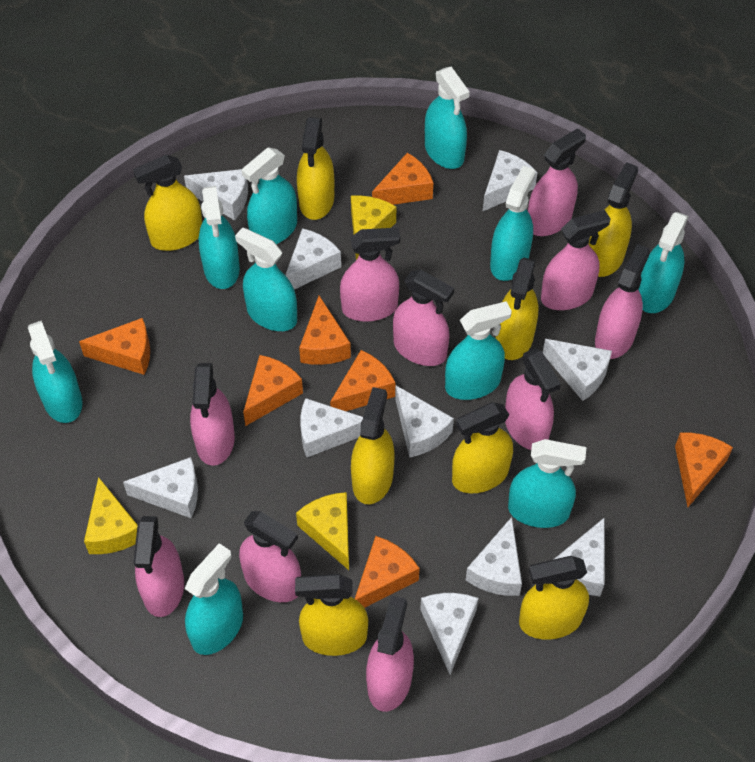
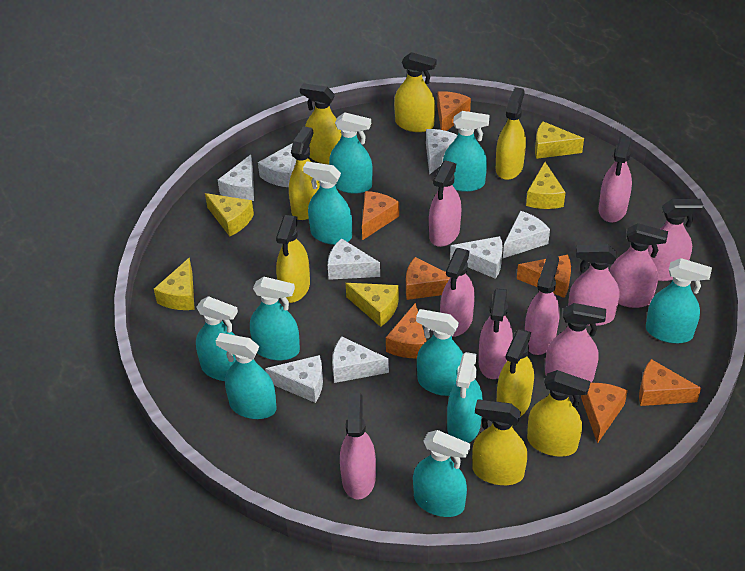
white cheese: [123,457,198,518] [184,169,248,220] [285,228,341,290] [300,398,363,457] [395,386,454,458] [420,593,478,675] [466,517,522,596] [483,150,537,211] [543,339,612,401] [553,517,605,597] = 10 -> [218,155,254,201] [258,143,296,187] [265,355,323,403] [328,238,380,280] [332,336,389,383] [426,129,457,175] [450,236,503,279] [503,211,550,258] = 8
yellow cheese: [84,477,138,554] [296,492,349,570] [351,195,396,260] = 3 -> [154,258,195,310] [205,193,254,236] [346,283,399,327] [526,162,566,209] [535,122,584,159] = 5

